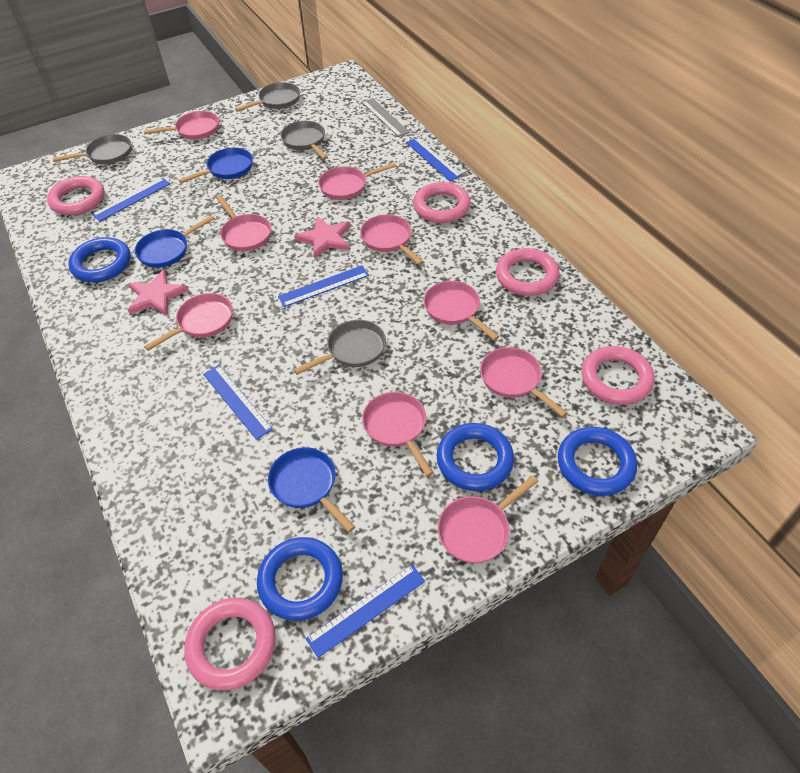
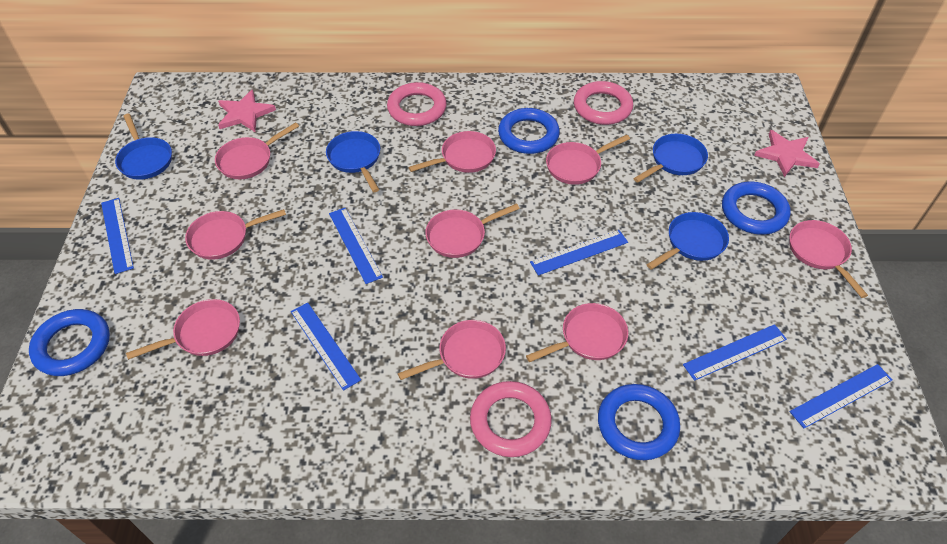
blue pan: [135,215,215,268] [179,147,253,184] [268,447,355,532] = 3 -> [115,114,172,180] [326,131,380,192] [634,134,708,183] [647,212,729,270] = 4
blue ruler: [92,178,170,222] [203,365,273,440] [278,266,369,307] [306,564,425,658] [406,138,462,181] = 5 -> [101,198,134,274] [291,302,361,390] [329,208,383,284] [530,230,628,276] [683,324,787,381] [790,364,893,428] = 6
grey pan: [52,134,131,164] [235,82,300,112] [280,121,328,159] [294,320,386,375] = 4 -> none = 0
grey ruler: [362,98,410,137] = 1 -> none = 0
pink ring: [47,176,105,215] [184,598,276,690] [413,182,471,223] [496,248,560,296] [581,346,655,405] = 5 -> [387,82,447,126] [470,381,552,457] [574,81,633,125] = 3

